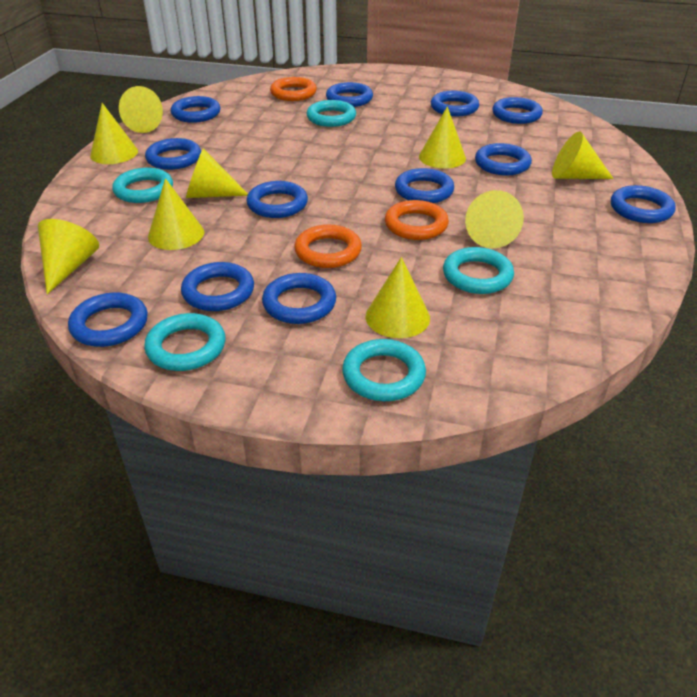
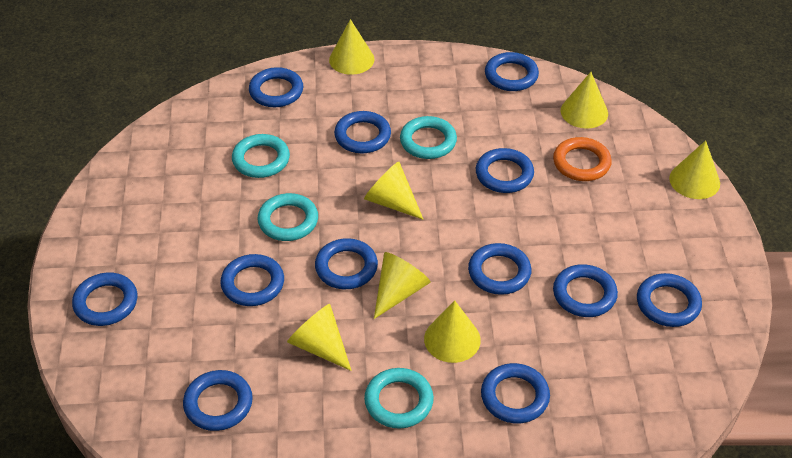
orange ring: [270,77,317,101] [294,225,362,268] [385,200,449,240] = 3 -> [553,137,612,181] = 1
turquoise ring: [112,168,173,203] [144,313,226,371] [306,100,356,127] [342,339,426,401] [443,247,514,294] = 5 -> [232,134,290,178] [257,193,318,241] [364,368,434,428] [400,116,457,159] = 4
yellow cone: [38,219,99,294] [90,103,138,164] [119,86,163,133] [148,178,204,250] [186,149,248,198] [366,257,430,338] [419,106,466,168] [465,190,524,248] [552,132,614,179] = 9 -> [287,304,352,371] [329,19,375,75] [364,161,424,220] [374,252,431,319] [424,300,481,363] [561,72,608,129] [669,140,720,199] = 7

